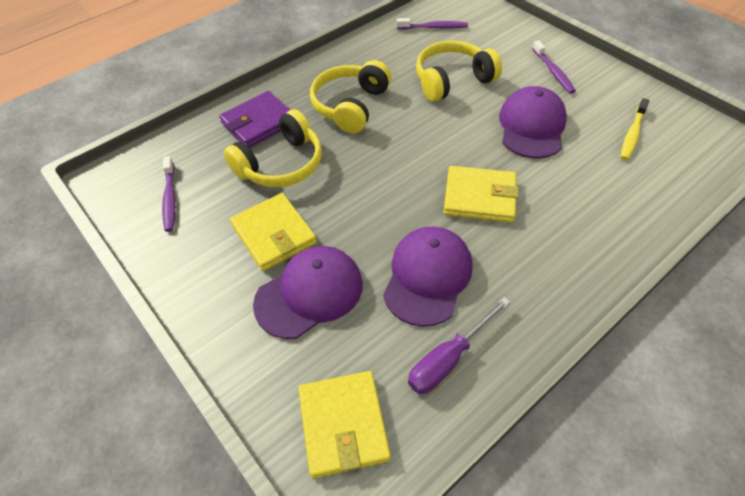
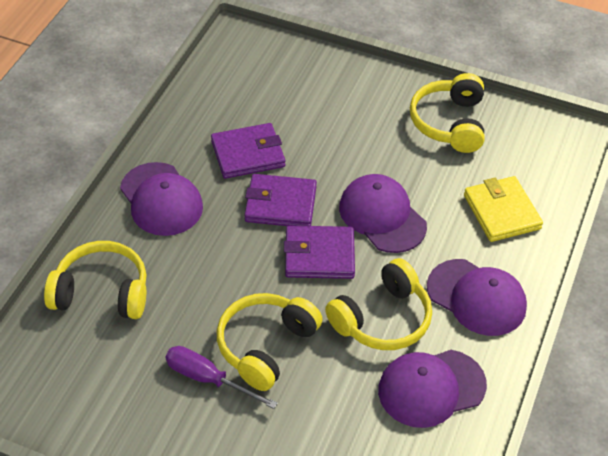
purple cap: [253,246,363,339] [383,227,473,327] [499,86,567,159] = 3 -> [120,162,203,236] [339,174,427,253] [378,350,487,428] [427,259,527,336] = 4
purple toothbrush: [162,156,175,232] [397,18,468,29] [532,40,576,94] = 3 -> none = 0
purple wallet: [219,91,290,148] = 1 -> [211,123,285,179] [244,174,317,226] [284,225,355,279] = 3
yellow headphones: [224,109,322,187] [310,60,391,133] [416,40,502,101] = 3 -> [44,241,147,319] [217,293,323,391] [325,258,432,350] [410,73,484,153] = 4
yellow toothbrush: [621,98,649,160] = 1 -> none = 0
yellow wallet: [230,193,317,271] [298,371,391,479] [443,166,519,223] = 3 -> [464,176,543,242] = 1

